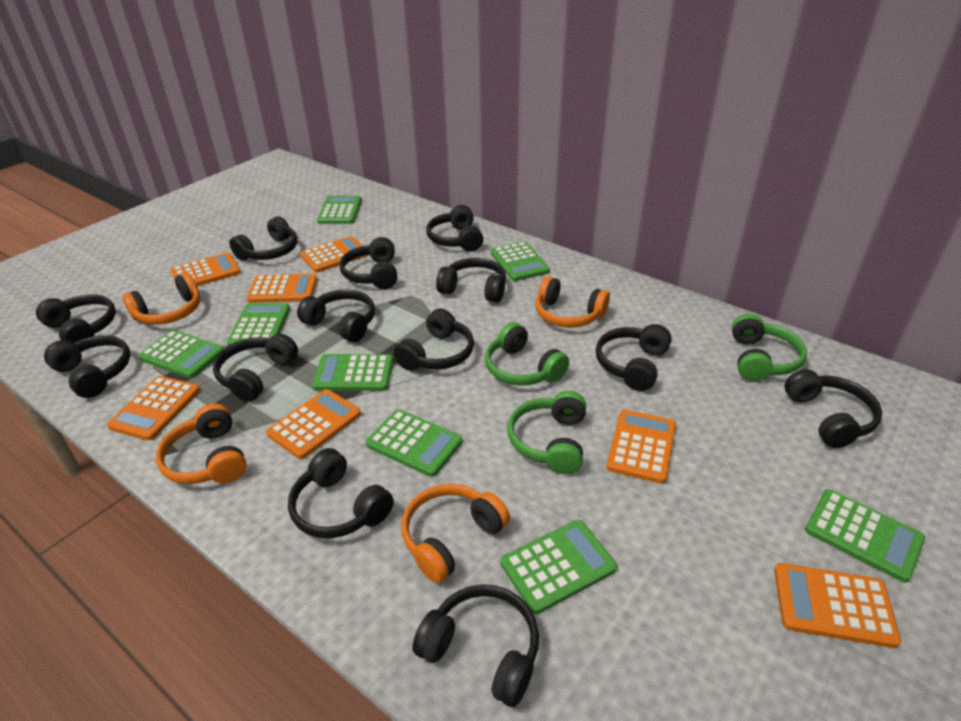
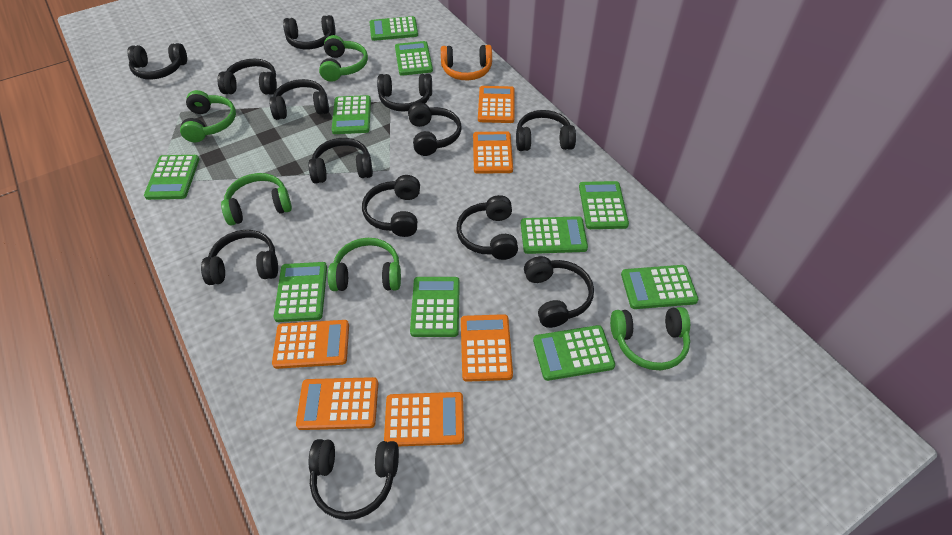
green calculator: [138,330,224,378] [227,303,290,346] [312,354,393,391] [317,196,362,224] [366,409,463,477] [491,241,550,281] [501,520,617,614] [805,489,925,583] = 8 -> [144,155,199,200] [273,262,327,322] [331,95,371,134] [370,16,418,41] [395,41,433,76] [410,277,460,337] [521,216,588,254] [533,325,615,381] [579,181,629,229] [621,265,699,309] = 10
green headphones: [485,322,569,386] [508,391,586,474] [732,314,807,381] = 3 -> [180,90,236,142] [221,173,292,226] [319,35,368,82] [328,238,401,291] [610,307,690,370] = 5
orange calculator: [107,376,200,441] [171,253,241,286] [247,274,317,303] [266,389,361,459] [300,236,368,273] [606,410,676,484] [774,563,901,648] = 7 -> [272,320,349,369] [296,377,378,430] [384,392,464,446] [461,314,513,382] [473,132,513,174] [478,86,515,123] = 6
orange headphones: [122,273,200,325] [156,403,247,484] [401,484,510,583] [536,276,610,328] = 4 -> [441,45,492,81] = 1

